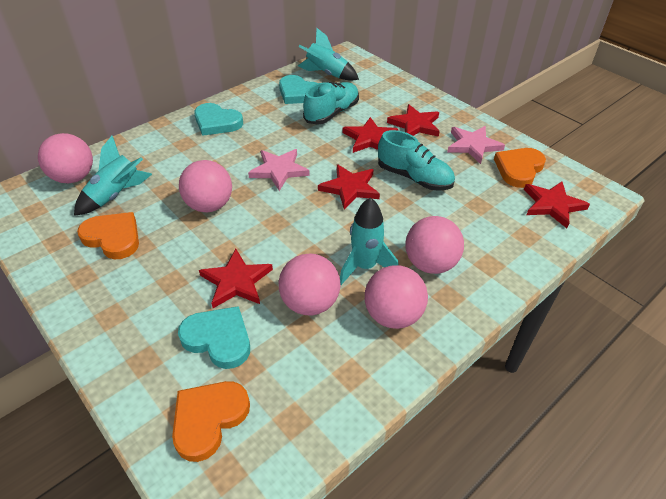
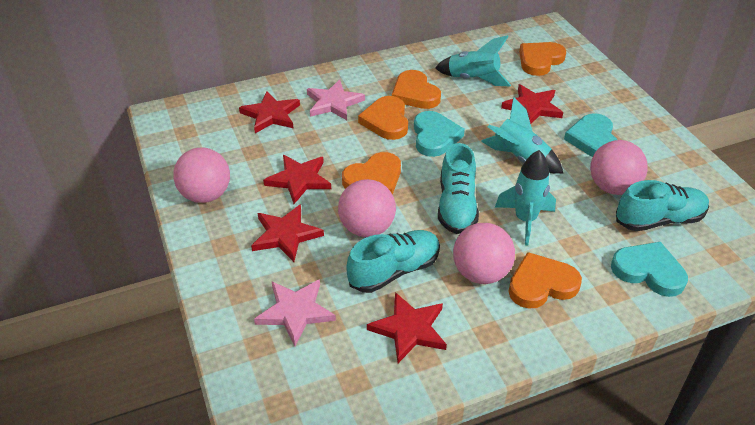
orange heart: [77,212,139,259] [172,381,250,462] [494,148,546,188] = 3 -> [342,152,401,195] [358,96,408,140] [392,70,441,109] [508,252,582,309] [519,42,566,76] = 5
pink ball: [38,133,93,183] [179,160,232,212] [279,253,341,316] [365,265,428,329] [405,216,464,274] = 5 -> [173,147,230,203] [338,179,396,237] [453,223,515,284] [590,140,648,195] = 4
turquoise shoe: [303,82,359,125] [378,130,455,191] = 2 -> [346,230,440,293] [438,143,479,234] [616,180,709,231] = 3

